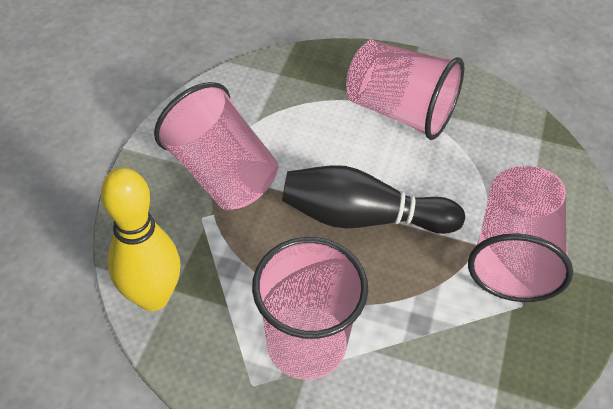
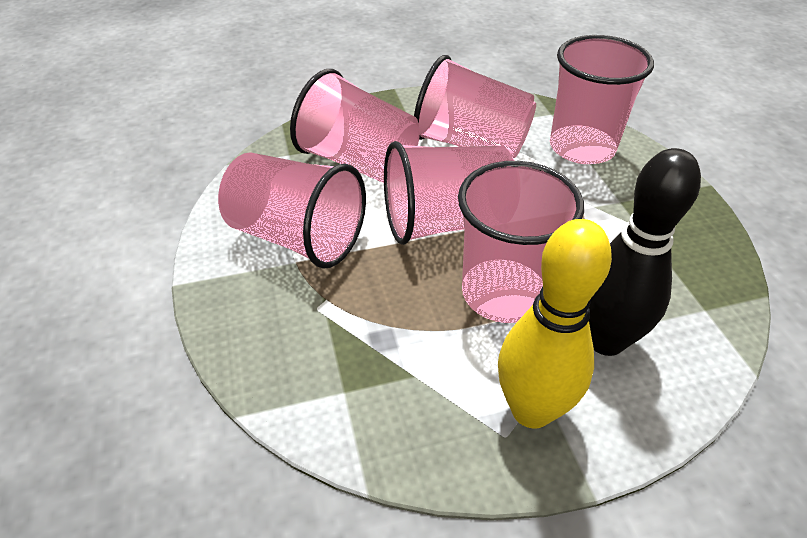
pink cup: [154,82,278,210] [252,237,368,380] [346,40,464,140] [468,166,573,302] = 4 -> [218,152,366,269] [290,69,420,183] [384,141,515,245] [414,55,536,158] [458,161,584,323] [550,35,654,164] = 6

